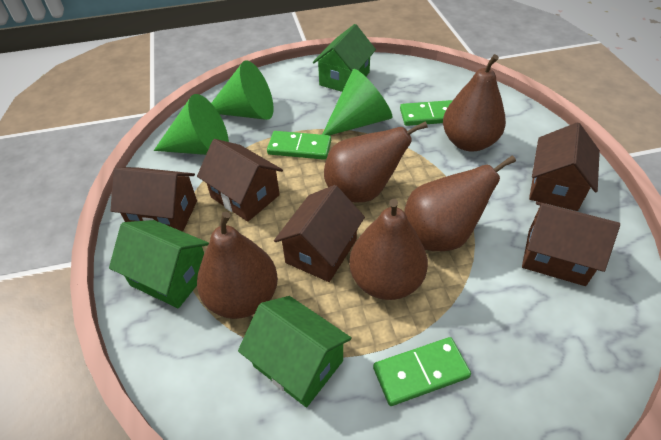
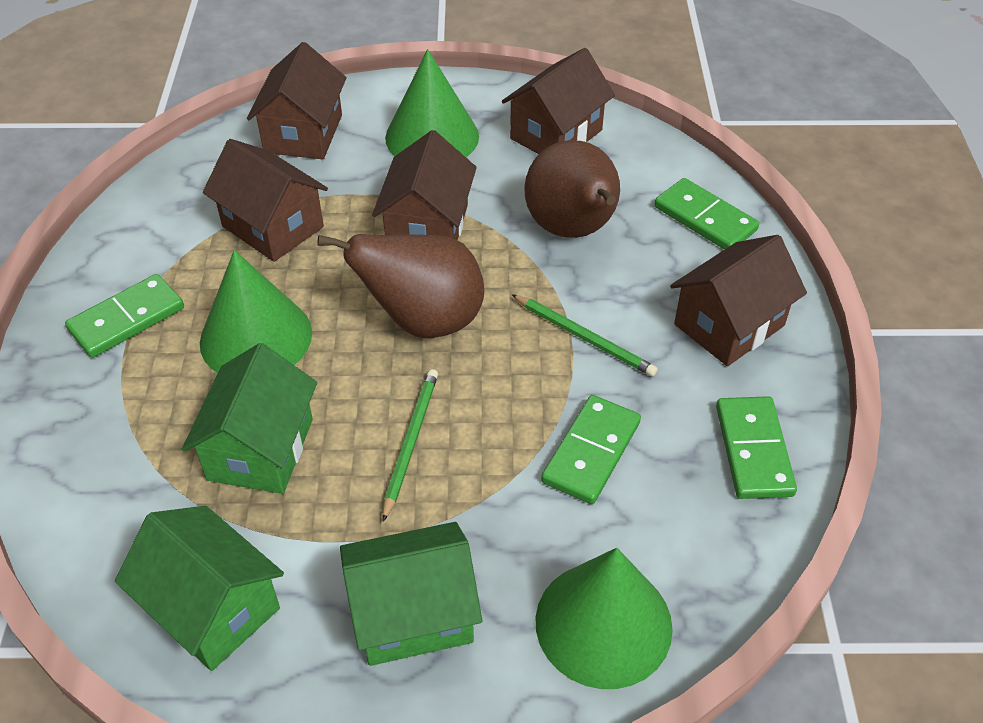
brown pear: [197,212,278,319] [324,121,427,202] [349,199,428,300] [404,155,516,251] [443,54,506,151] = 5 -> [318,234,484,338] [524,140,620,238] = 2
green domino: [267,131,331,160] [373,337,471,406] [400,100,453,126] = 3 -> [65,274,184,358] [541,395,641,504] [654,178,759,250] [716,396,797,499] = 4
green pencil: none = 0 -> [382,369,438,522] [512,294,658,376] = 2

